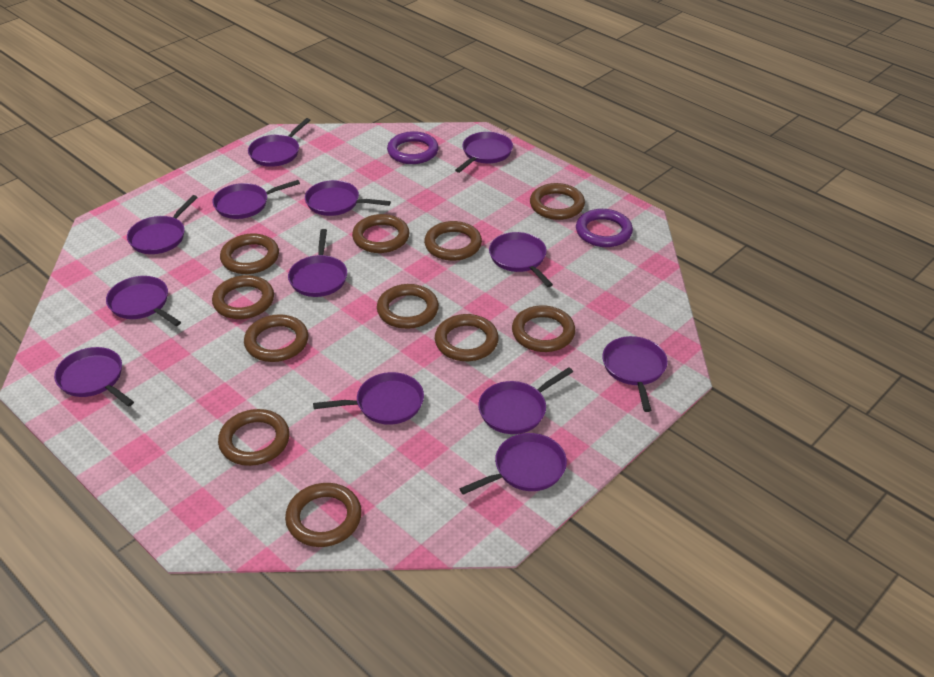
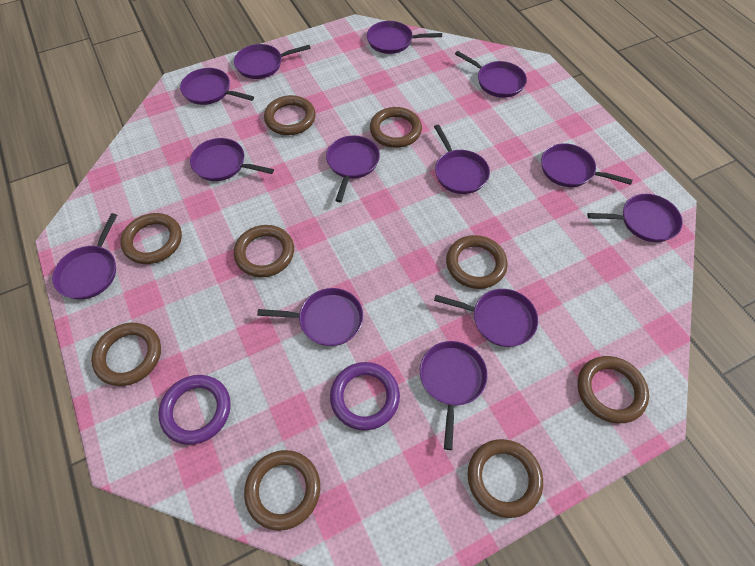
brown ring: [212,275,274,319] [218,409,290,466] [220,234,279,274] [244,314,308,362] [285,483,362,547] [352,214,410,253] [377,284,439,329] [424,221,482,261] [435,314,499,361] [512,305,575,352] [530,183,585,220] = 11 -> [91,323,161,386] [120,213,182,264] [234,225,294,277] [244,450,320,531] [264,95,316,135] [370,107,422,148] [446,235,508,289] [468,439,543,518] [578,356,649,423] = 9

